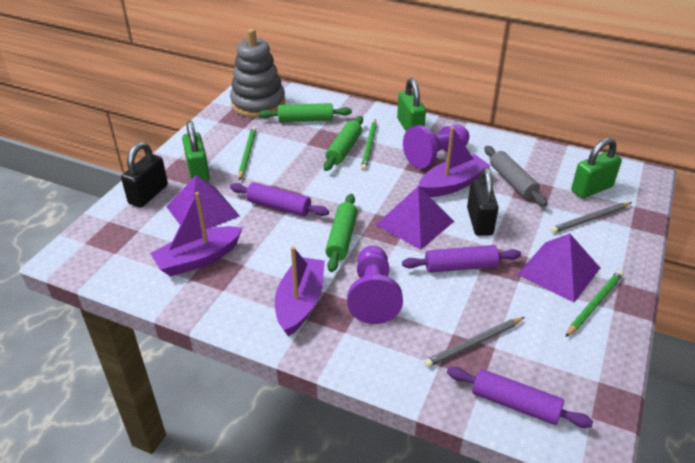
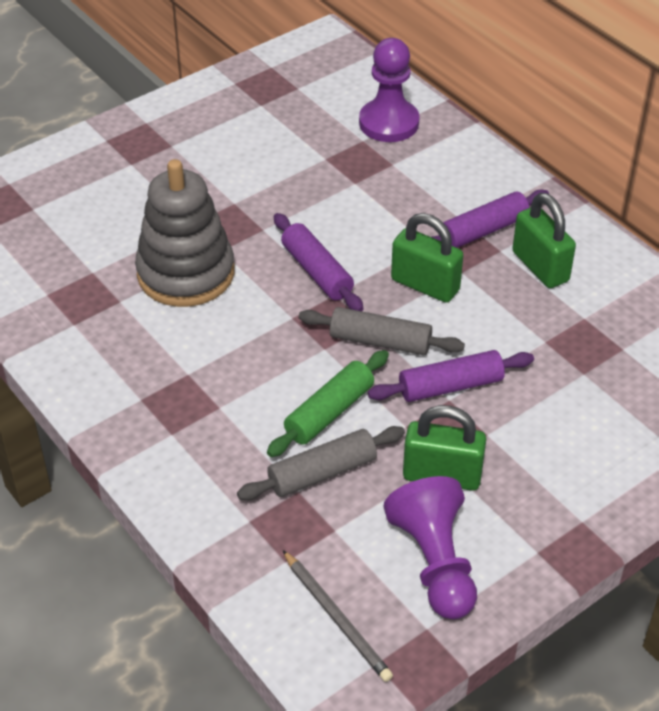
black padlock: [121,142,168,208] [467,167,499,236] = 2 -> none = 0
green pencil: [238,127,256,180] [361,119,377,170] [566,270,623,337] = 3 -> none = 0
green rolling pin: [259,103,352,122] [323,116,363,171] [325,194,357,272] = 3 -> [267,350,389,457] = 1
grey pencil: [424,317,524,367] [550,202,632,233] = 2 -> [283,550,393,682] = 1
grey rolling pin: [484,146,547,206] = 1 -> [237,426,405,500] [299,307,465,355] = 2
purple boat: [150,192,242,276] [275,246,325,336] [418,127,490,197] = 3 -> none = 0
purple pyramid: [166,175,240,230] [376,186,454,250] [518,233,600,302] = 3 -> none = 0

